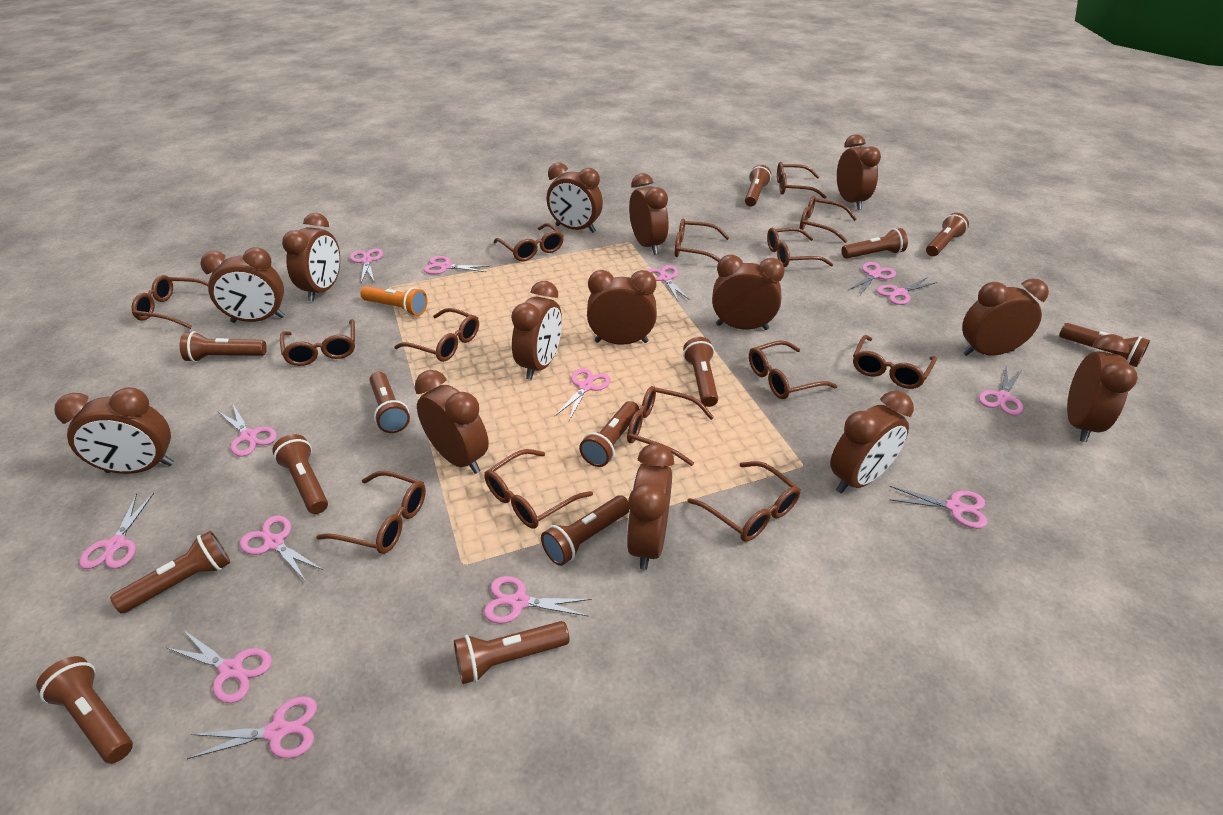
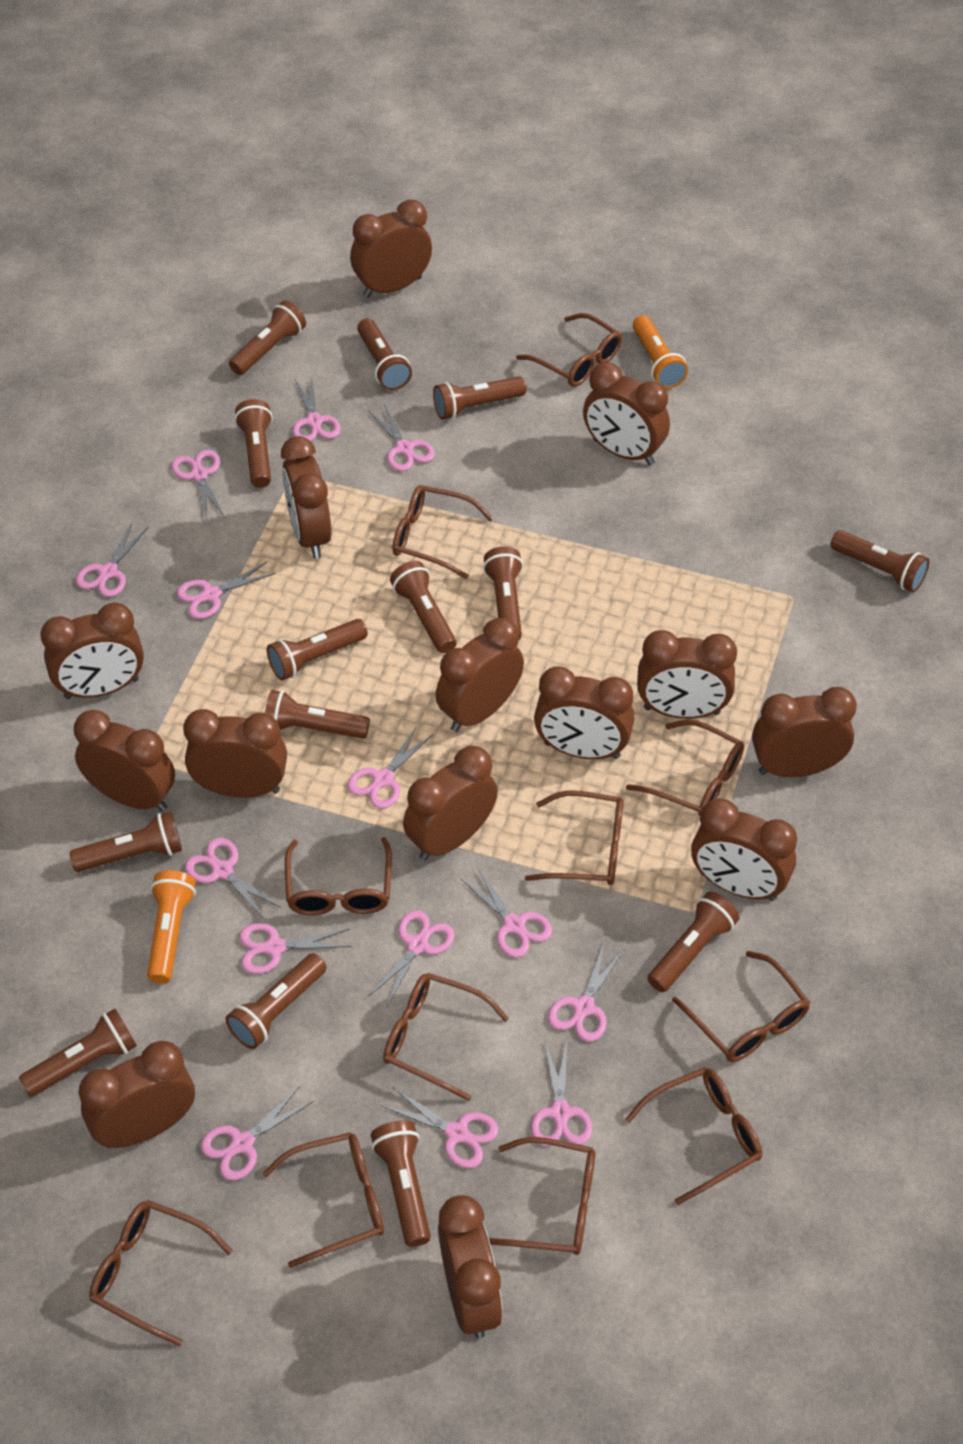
brown flashlight: [36,656,133,764] [110,531,230,614] [180,331,267,362] [272,434,328,514] [370,372,410,433] [454,621,570,684] [541,495,629,566] [579,401,639,467] [683,337,718,407] [745,165,771,207] [842,228,908,259] [926,213,969,256] [1059,323,1150,367] = 13 -> [19,1009,137,1097] [69,812,182,872] [225,953,327,1049] [229,301,306,375] [234,399,273,488] [265,690,370,739] [267,619,368,680] [357,318,412,390] [371,1120,431,1247] [390,561,456,653] [433,376,526,420] [483,546,523,639] [647,892,740,992] [830,530,929,592] = 14
brown glasses: [132,275,208,329] [280,319,355,366] [316,471,426,554] [394,308,479,362] [485,449,593,529] [494,223,564,261] [627,386,714,466] [675,219,729,262] [687,461,800,542] [749,340,837,399] [767,227,833,267] [777,162,826,199] [800,196,857,243] [853,335,937,389] = 14 -> [89,1200,233,1346] [263,1132,384,1268] [285,837,392,915] [383,973,509,1101] [392,485,493,579] [489,1137,595,1255] [516,313,622,387] [525,790,624,885] [625,1067,762,1205] [626,720,744,816] [672,951,810,1062] = 11
orange flashlight: [360,286,428,316] = 1 -> [147,870,196,984] [633,315,688,389] = 2

